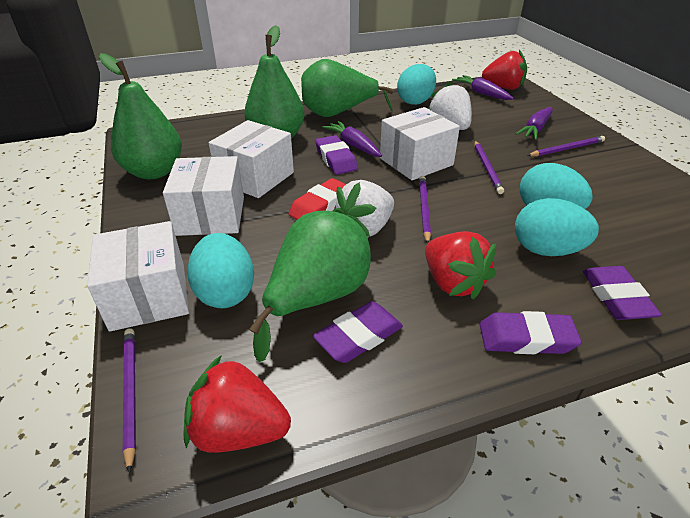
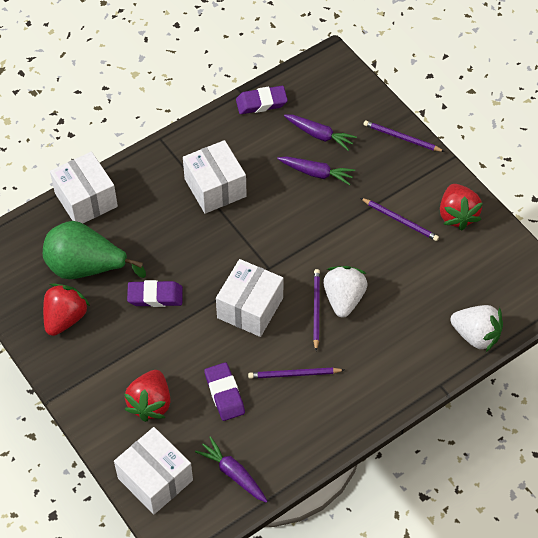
green pear: [99,53,182,179] [244,25,304,138] [249,211,371,362] [301,59,394,117] = 4 -> [43,221,146,279] = 1
purple eraser: [313,301,403,363] [315,135,358,175] [479,311,582,354] [583,266,662,320] = 4 -> [127,280,183,307] [204,362,245,421] [236,86,288,114] = 3
red eraser: [288,178,346,220] = 1 -> none = 0
turquoise egg: [187,233,254,308] [397,64,436,105] [515,198,599,256] [520,163,593,209] = 4 -> none = 0

